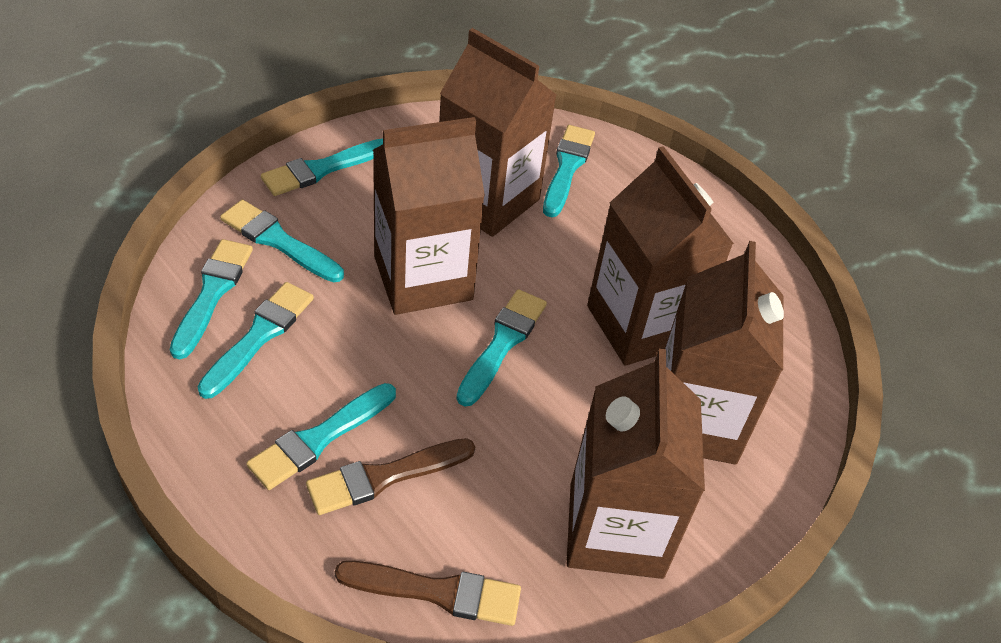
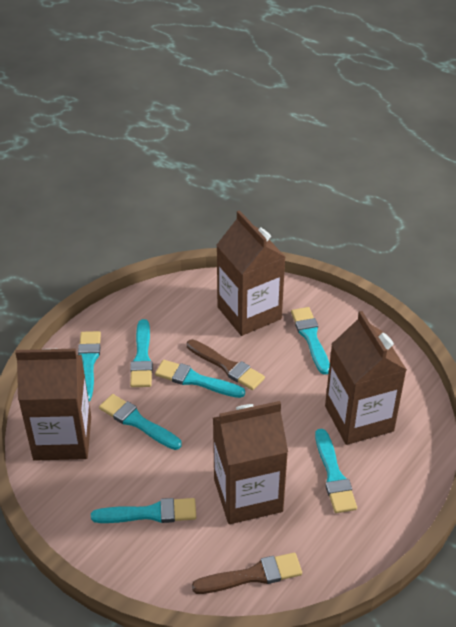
brown carton: [373,117,485,315] [439,28,557,237] [567,349,705,579] [587,146,734,365] [665,241,784,464] = 5 -> [15,349,91,461] [213,401,288,524] [217,210,285,336] [325,311,407,445] = 4

